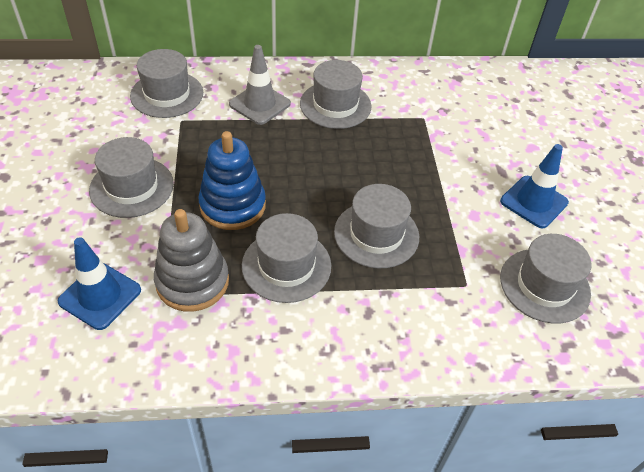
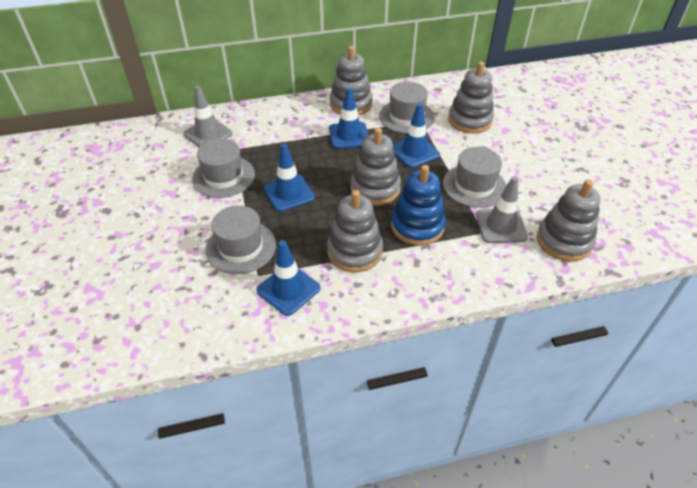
blue traffic cone: [58,237,141,330] [500,144,569,228] = 2 -> [256,240,320,316] [264,144,315,212] [329,88,369,149] [393,103,440,168] = 4
grey hat: [89,137,174,218] [130,49,203,118] [242,213,331,303] [300,60,372,129] [334,184,419,268] [500,234,592,323] = 6 -> [192,138,255,198] [205,205,276,274] [379,82,435,134] [443,147,506,208] = 4
grey stacking toy: [154,209,229,312] = 1 -> [327,190,383,272] [330,46,373,116] [350,127,401,205] [448,61,494,133] [537,179,601,261] = 5
grey traffic cone: [229,45,291,125] = 1 -> [183,86,232,147] [476,176,528,243] = 2

